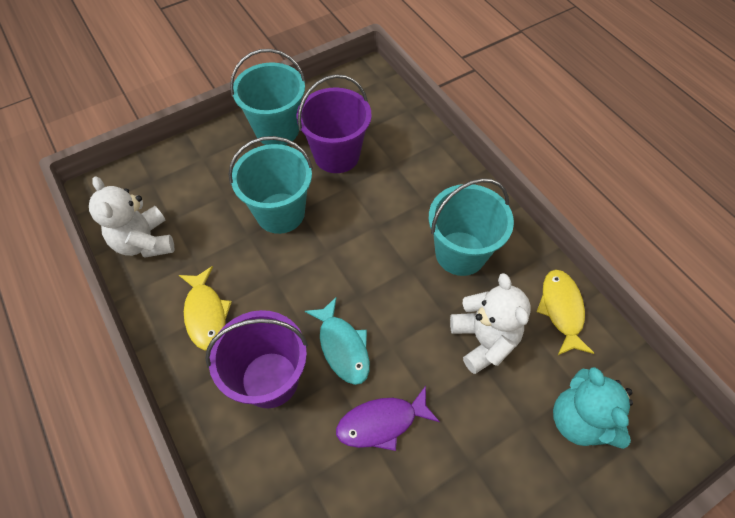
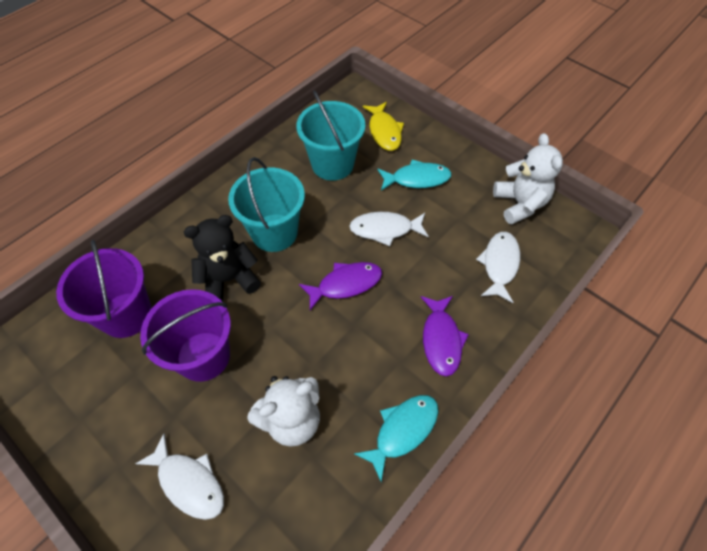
black teddy bear: none = 0 -> [184,215,261,302] = 1
purple fish: [336,386,440,451] = 1 -> [299,262,382,310] [421,296,469,376] = 2
turquoise bucket: [229,136,313,234] [230,49,306,145] [429,178,514,276] = 3 -> [228,157,305,252] [296,90,365,181] = 2
turquoise fish: [305,297,370,385] = 1 -> [354,395,438,482] [377,160,452,191] = 2
turquoise teddy bear: [553,367,633,449] = 1 -> none = 0
white fish: none = 0 -> [135,433,224,520] [349,212,429,246] [476,232,520,303] = 3
yellow fish: [179,266,232,350] [537,269,594,356] = 2 -> [363,102,404,151] = 1

